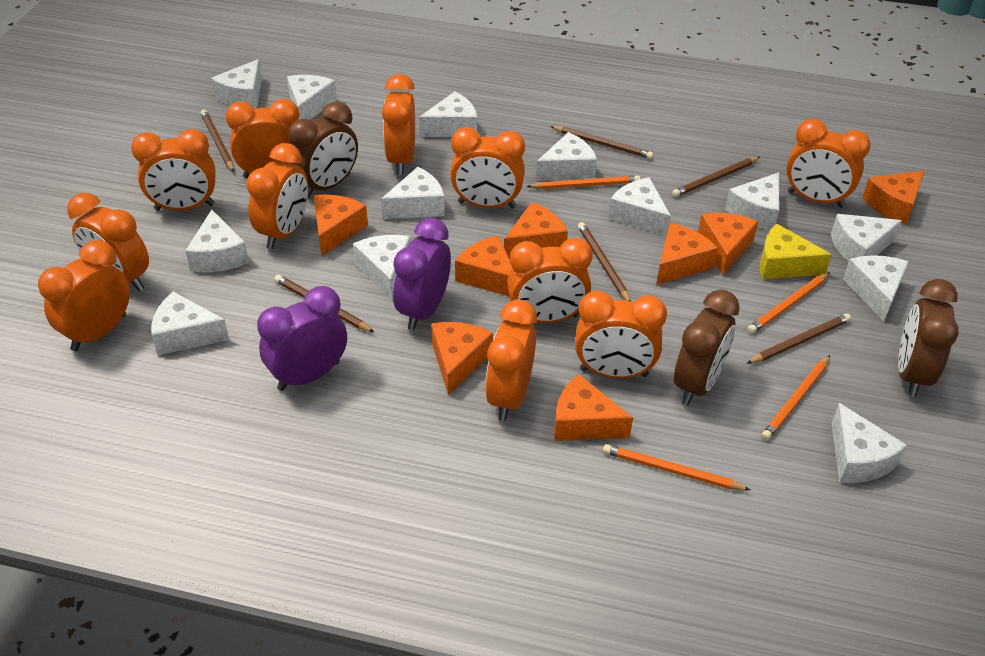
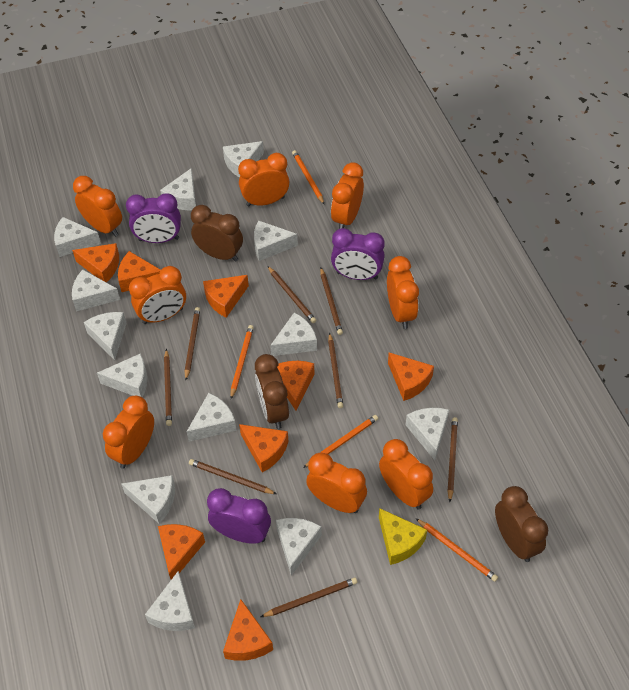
brown pencil: [201,110,234,172] [274,275,374,332] [550,126,654,159] [578,222,631,301] [672,157,760,197] [746,313,851,364] = 6 -> [164,349,172,426] [185,307,200,380] [189,459,276,494] [261,577,357,617] [268,266,316,323] [320,268,343,335] [328,333,343,408] [447,417,458,502] = 8
orange clock: [38,240,130,351] [67,193,149,291] [131,129,216,211] [226,99,300,178] [246,143,308,249] [382,74,415,175] [450,127,525,208] [485,300,537,421] [507,238,593,323] [575,291,667,378] [786,119,871,208] = 11 -> [73,176,122,237] [103,396,154,469] [129,266,186,324] [238,153,289,207] [306,453,367,513] [331,162,364,229] [379,439,433,509] [387,256,419,329] = 8
purple clock: [257,286,347,391] [393,218,451,330] = 2 -> [126,193,181,243] [207,488,271,544] [331,228,385,280] = 3

